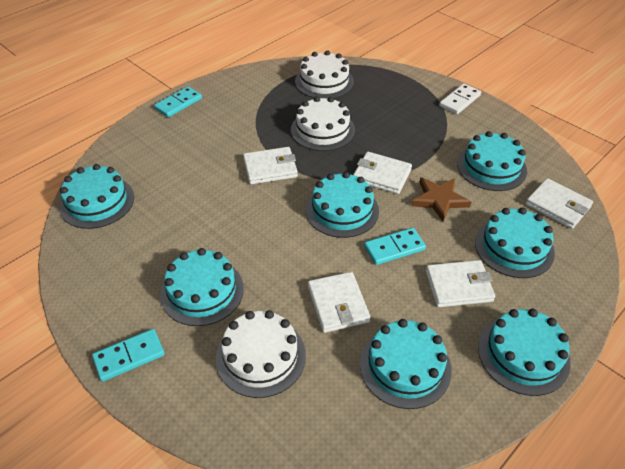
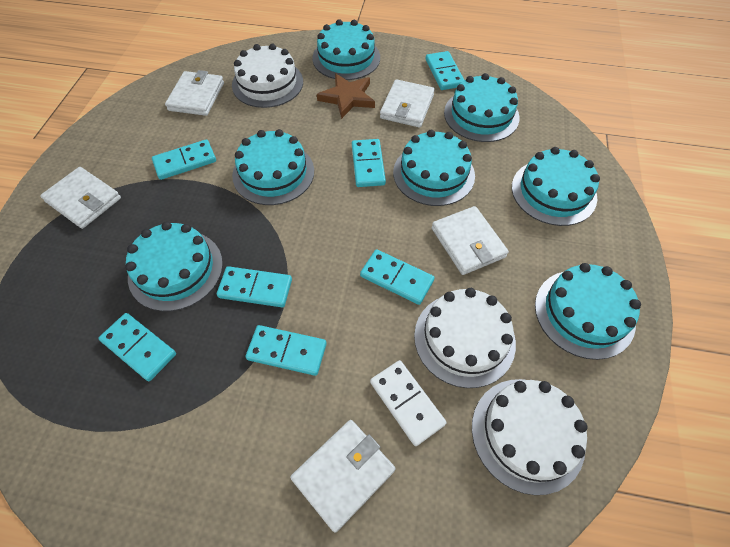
turquoise domino: [92,329,165,382] [154,86,202,117] [364,228,426,265] = 3 -> [98,313,176,381] [152,139,216,180] [217,266,292,307] [245,325,327,376] [352,139,386,187] [360,249,435,305] [426,51,464,90] = 7

